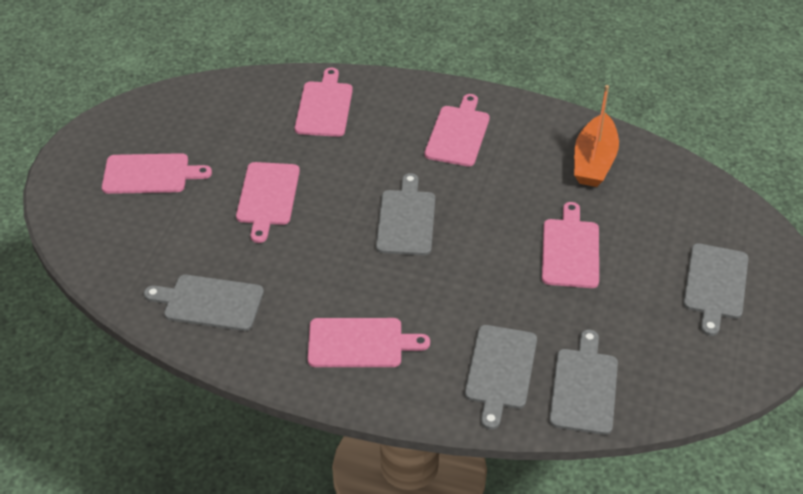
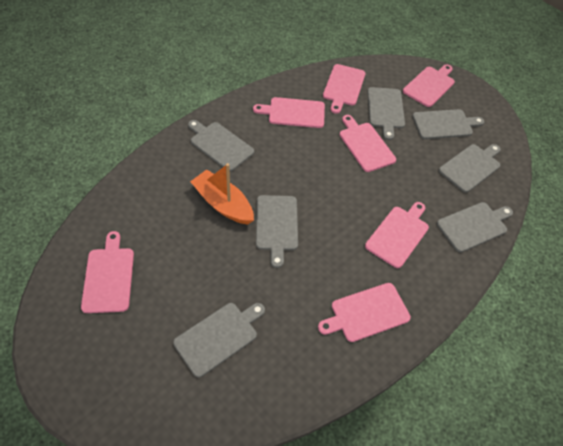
grey cutting board: [144,275,264,331] [376,173,435,256] [465,325,537,429] [549,330,618,435] [683,243,748,336] = 5 -> [173,303,265,378] [188,120,254,171] [256,195,298,268] [367,87,405,140] [412,109,484,139] [437,202,513,253] [439,144,501,193] = 7
pink cutting board: [102,153,212,194] [236,162,300,243] [295,68,353,137] [308,318,430,367] [424,94,490,166] [542,202,599,288] = 6 -> [81,231,134,313] [253,97,325,128] [318,283,411,342] [323,64,366,114] [340,115,396,172] [365,202,429,268] [403,64,455,107] = 7

